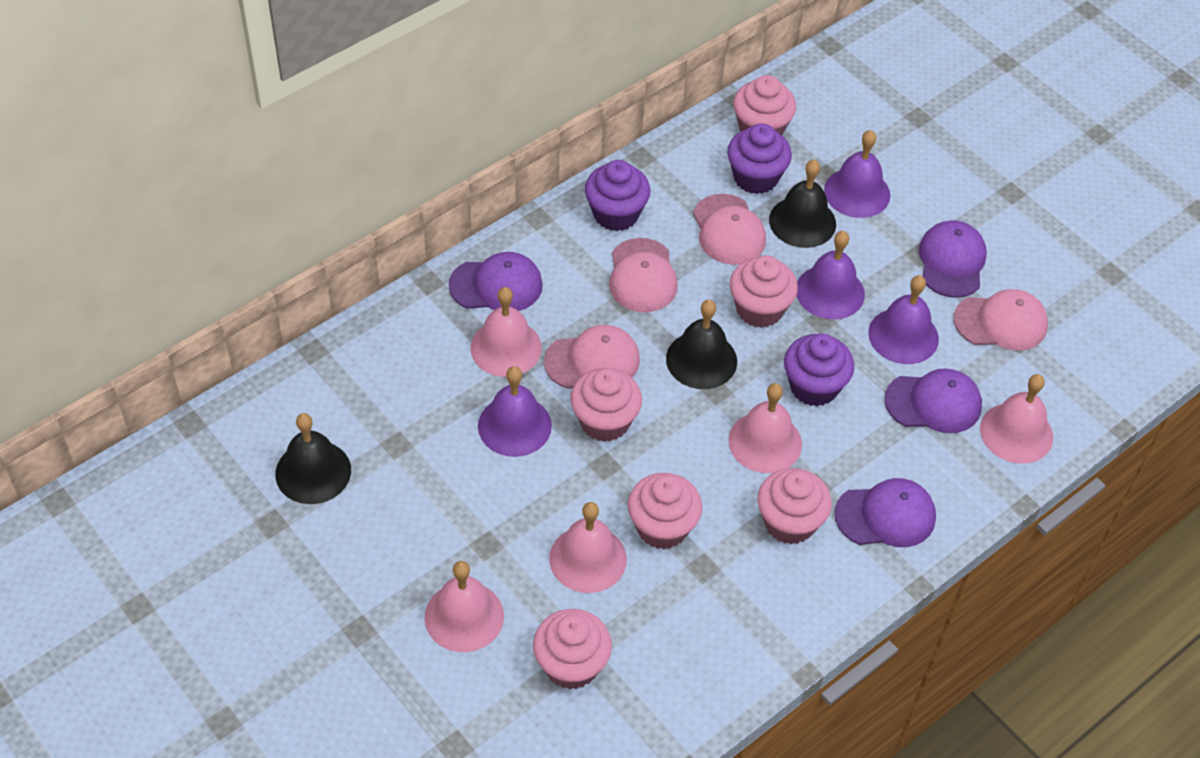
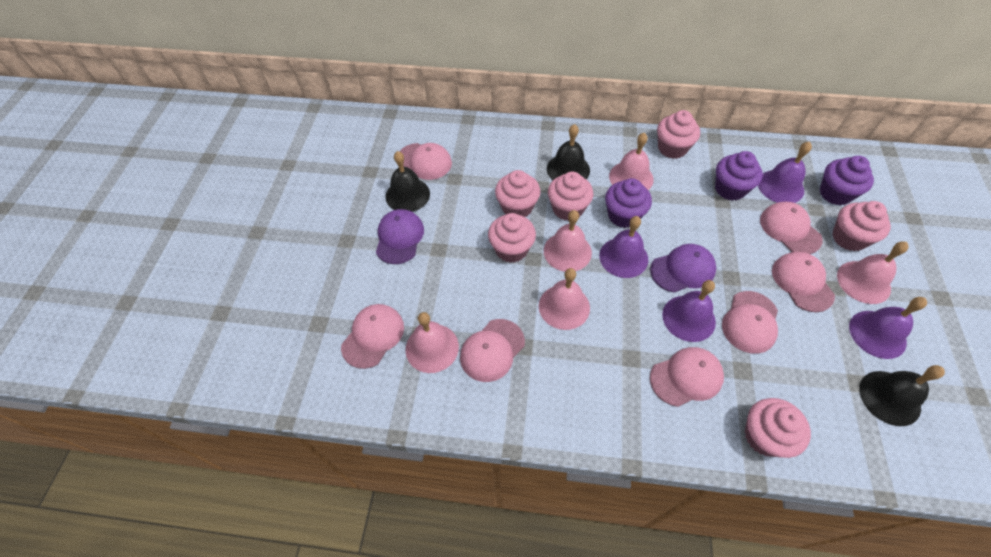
pink cap: [544,325,640,389] [609,238,678,312] [693,194,766,265] [954,289,1048,351] = 4 -> [341,304,404,369] [399,143,452,180] [460,319,525,382] [650,347,724,407] [722,291,778,354] [760,202,823,254] [772,252,835,312] = 7
purple cap: [449,252,543,311] [835,478,936,547] [884,369,982,433] [919,220,987,298] = 4 -> [376,209,424,264] [650,244,716,292] = 2

